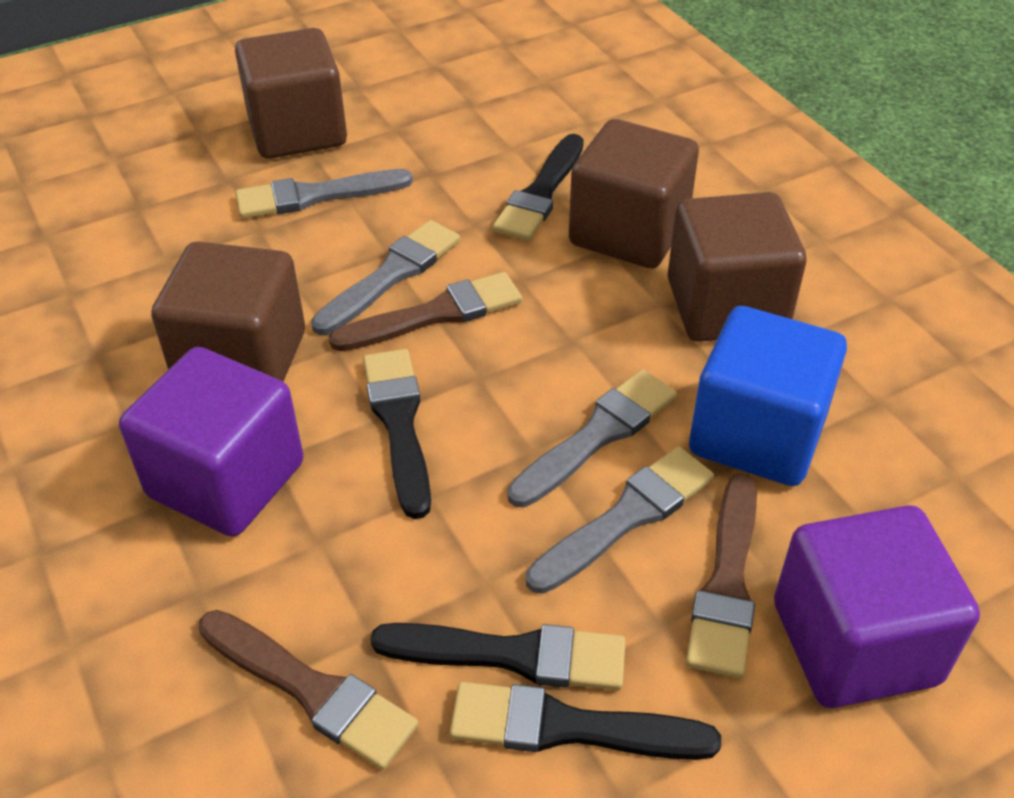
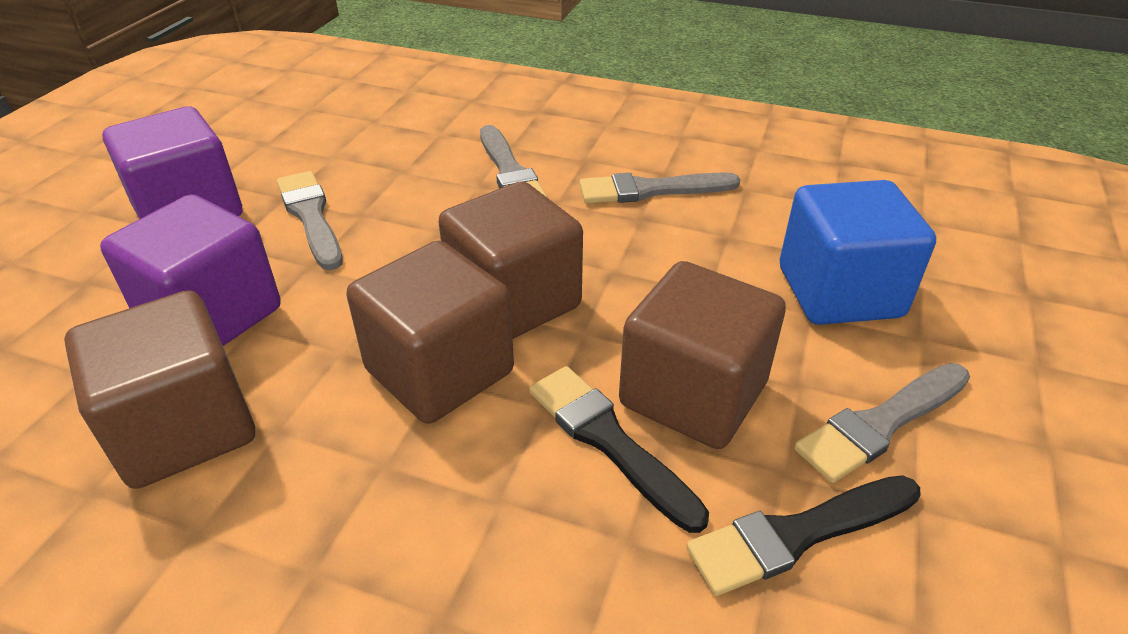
black brush: [363,349,431,519] [370,623,626,690] [450,682,721,760] [493,134,584,241] = 4 -> [529,366,709,533] [686,475,921,596] = 2
brown brush: [198,610,418,770] [329,272,522,351] [686,474,757,678] = 3 -> none = 0

